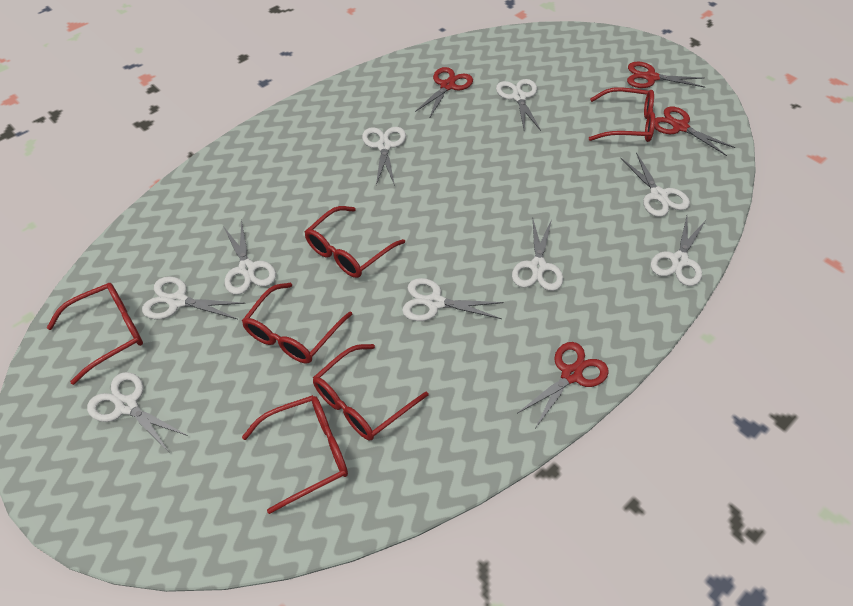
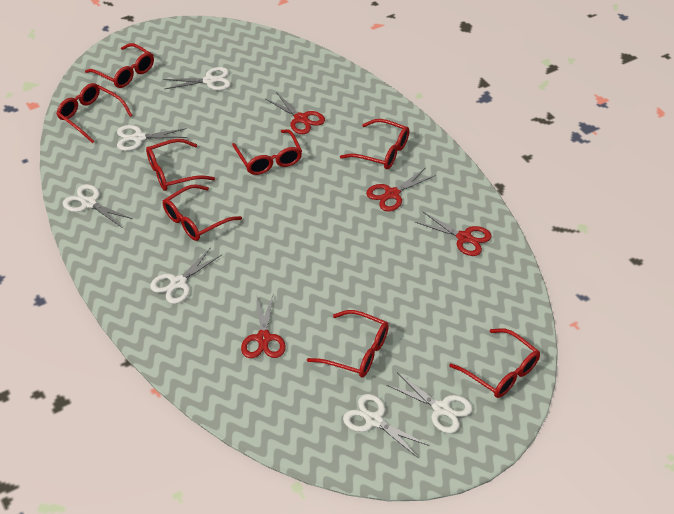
red glasses: [47,283,143,385] [242,283,353,363] [242,395,348,514] [305,206,405,278] [313,344,428,440] [589,87,655,142] = 6 -> [56,83,133,143] [85,43,154,88] [146,139,215,191] [163,184,242,241] [232,129,302,175] [307,310,389,378] [340,119,409,169] [449,328,540,398] = 8
white scissors: [87,372,188,452] [142,276,245,319] [223,219,276,295] [362,127,406,186] [402,278,504,321] [496,79,541,131] [512,219,563,291] [621,152,690,217] [651,216,706,286] = 9 -> [63,184,133,227] [117,125,187,151] [150,247,222,304] [163,67,231,90] [343,394,429,458] [387,372,473,433] = 6

